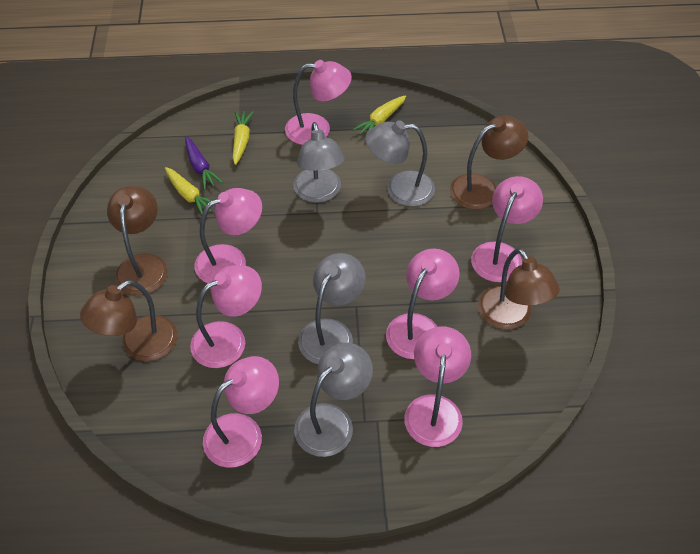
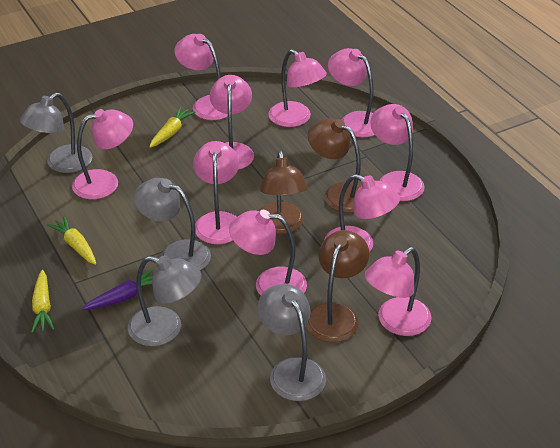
brown lamp: [80,280,177,361] [107,185,168,295] [450,116,528,210] [478,248,560,329] = 4 -> [259,151,307,234] [306,230,369,342] [308,118,362,213] = 3
pink lamp: [190,265,262,368] [194,188,262,283] [203,356,279,468] [285,60,352,145] [386,248,460,359] [404,326,471,447] [471,176,543,282] = 7 -> [72,109,133,199] [174,34,228,120] [193,141,239,244] [210,75,254,170] [229,210,307,295] [268,49,327,127] [325,174,400,252] [328,48,375,137] [364,247,431,336] [370,104,425,201] = 10

